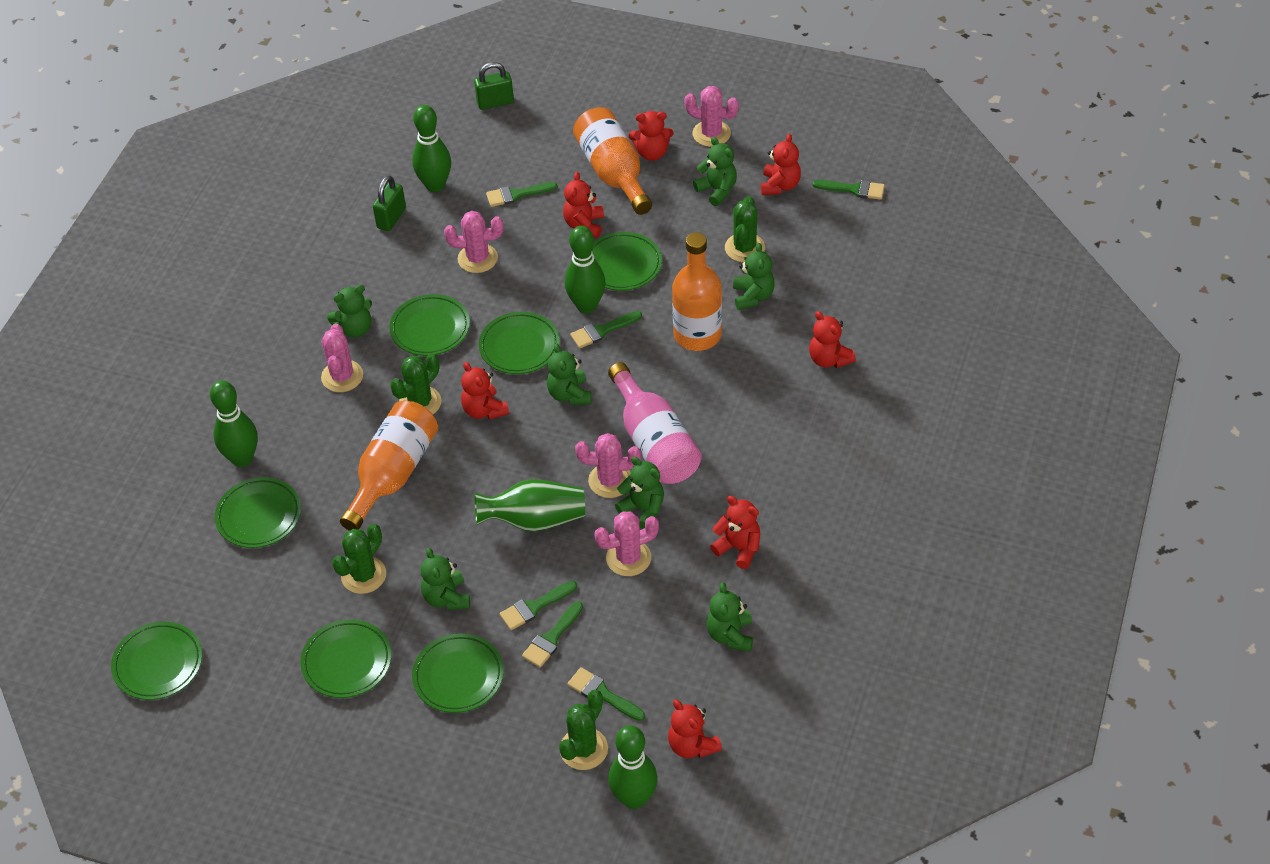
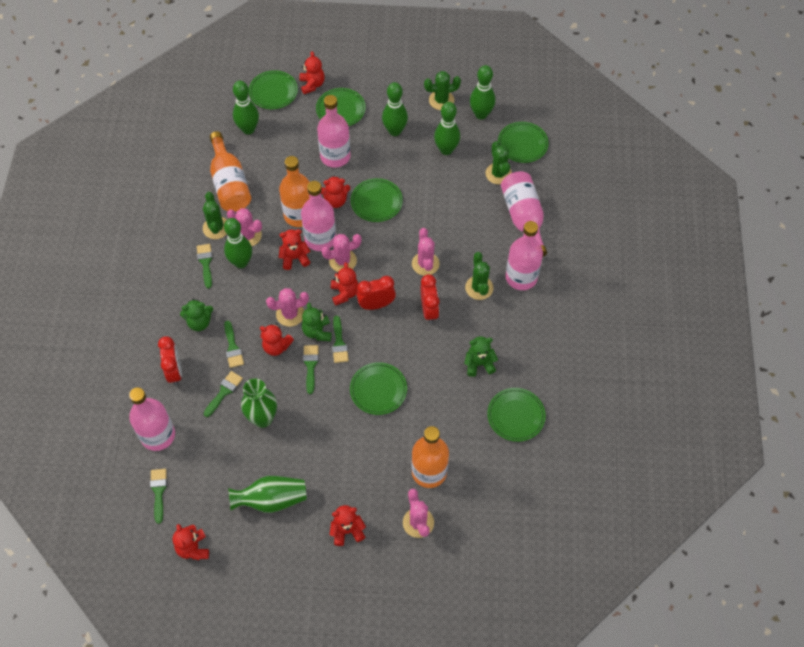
green bowling pin: [210,380,258,467] [412,105,451,192] [565,226,606,313] [609,725,658,809] = 4 -> [224,218,252,268] [233,81,259,134] [382,82,408,136] [434,102,460,155] [470,65,495,119] = 5
green padlock: [373,175,406,231] [474,62,514,110] = 2 -> none = 0
green plate: [111,622,202,700] [215,477,301,548] [300,619,391,698] [389,294,470,356] [412,633,504,713] [479,312,560,374] [592,232,662,291] = 7 -> [249,70,298,109] [316,88,366,126] [350,362,407,415] [351,178,403,222] [487,388,546,442] [498,122,549,163] = 6
green teddy bear: [327,285,372,337] [421,548,470,610] [547,343,591,405] [615,456,664,529] [693,137,737,206] [706,582,753,652] [733,243,775,310] = 7 -> [180,298,213,331] [302,303,332,341] [464,337,498,377] = 3
green vase: [475,479,585,532] = 1 -> [228,476,307,513] [241,378,277,428] = 2
pink bottle: [608,362,702,484] = 1 -> [129,387,175,451] [301,181,336,251] [317,95,351,168] [501,171,547,257] [506,221,543,290] = 5
red clock: none = 0 -> [158,336,182,385] [356,276,396,310] [421,274,440,323] = 3

